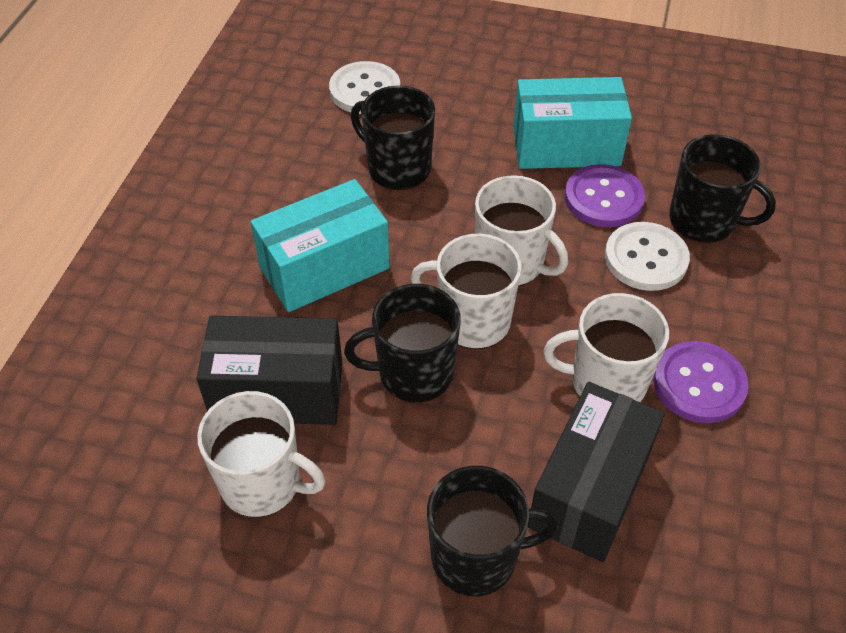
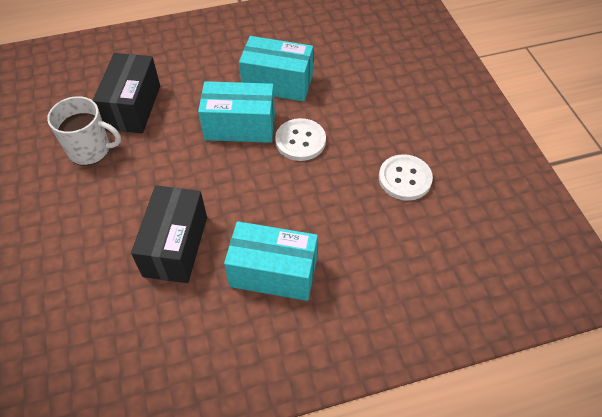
black mug: [344,284,461,403] [351,85,435,190] [427,466,558,596] [669,134,776,243] = 4 -> none = 0
purple button: [565,164,645,227] [653,341,749,423] = 2 -> none = 0
turquoise box: [250,179,390,312] [513,77,632,169] = 2 -> [198,81,275,143] [224,221,318,301] [239,36,313,102] = 3
white mug: [197,391,325,517] [410,234,522,349] [475,175,568,286] [543,293,669,402] = 4 -> [47,96,121,165] = 1

